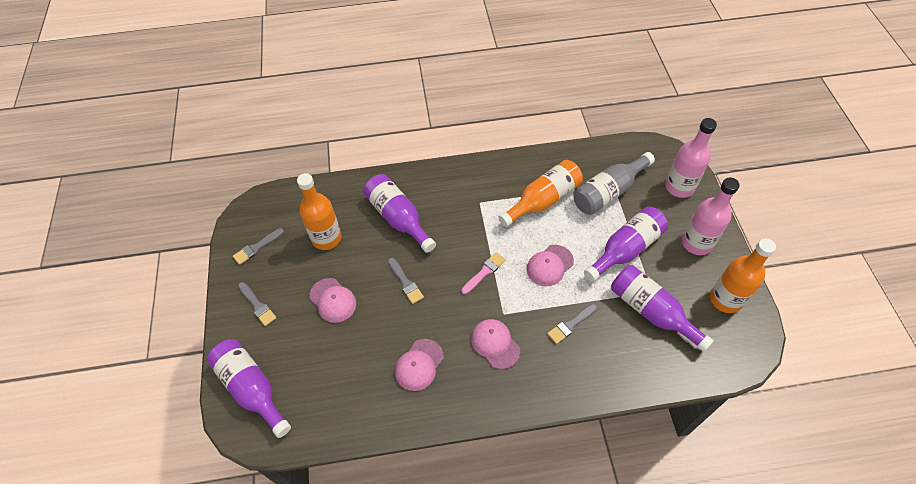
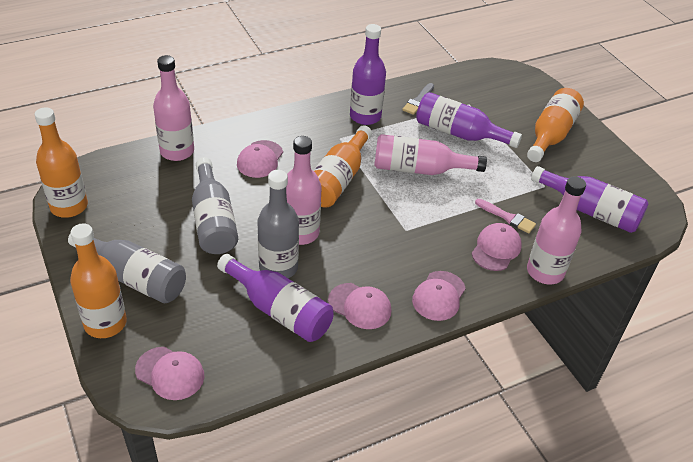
grey bottle: [573,152,655,215] = 1 -> [68,233,186,303] [192,157,238,254] [257,170,299,278] = 3
grey brush: [233,228,284,265] [238,282,276,326] [388,258,424,304] [547,304,597,344] = 4 -> [402,83,434,115] = 1
orange bottle: [297,173,342,250] [498,160,583,227] [710,238,776,313] = 3 -> [35,107,88,218] [70,223,127,338] [313,125,372,207] [527,88,584,162] = 4
pink bottle: [665,118,717,198] [682,177,740,255] = 2 -> [153,55,194,161] [286,136,321,245] [374,134,487,175] [527,176,586,284] = 4
pink cap: [309,278,356,323] [395,339,444,391] [471,319,520,369] [527,245,574,286] = 4 -> [135,347,204,400] [237,140,283,178] [328,283,391,329] [412,271,466,321] [472,223,522,271] = 5

